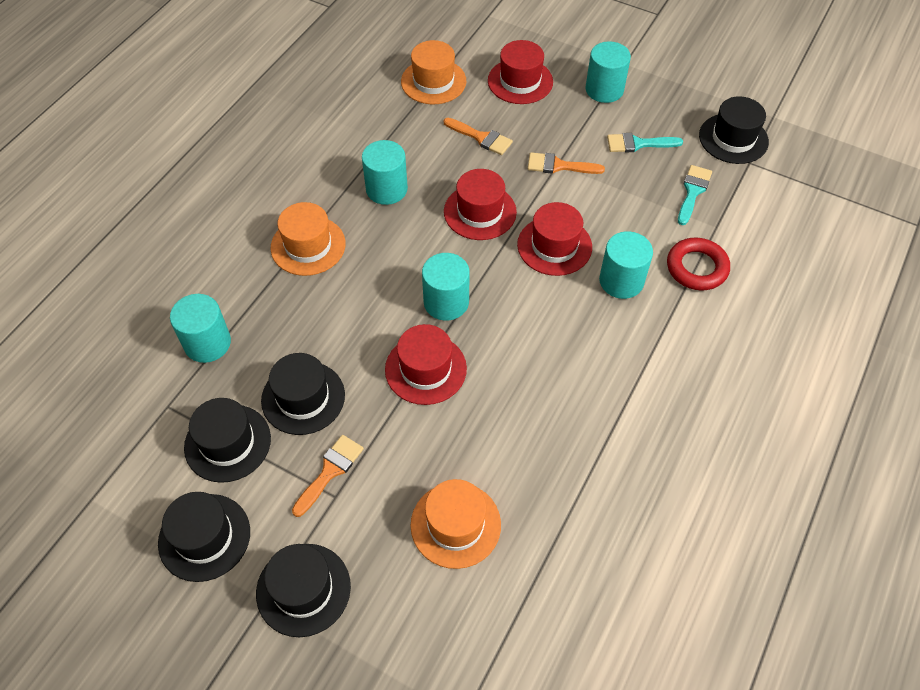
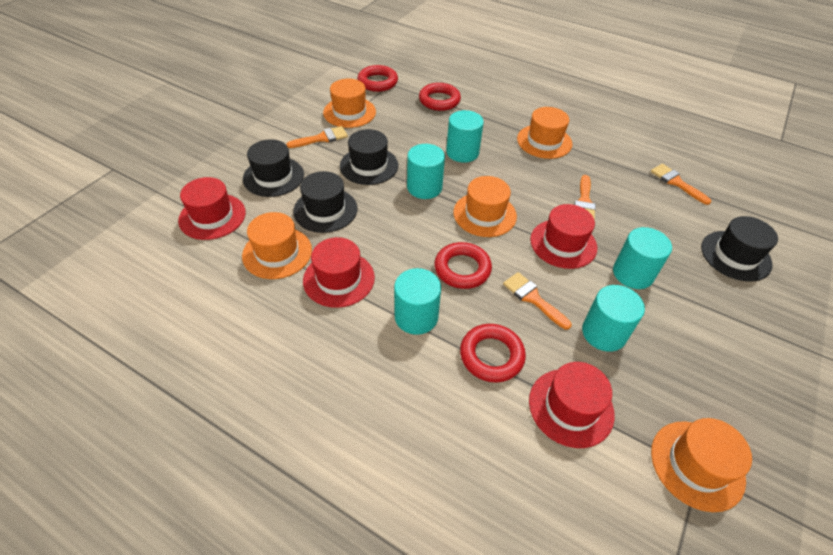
black hat: [158,492,250,582] [184,398,271,483] [256,544,351,637] [261,353,345,435] [699,96,769,164] = 5 -> [243,139,304,197] [293,171,357,233] [340,129,398,185] [701,216,778,282] = 4
orange brush: [292,435,364,517] [443,118,513,155] [528,152,605,174] = 3 -> [287,126,348,148] [503,272,572,330] [574,175,596,220] [651,164,711,205] = 4
orange hat: [270,202,346,276] [401,40,466,104] [410,479,501,569] = 3 -> [242,212,312,279] [323,79,376,128] [453,176,517,237] [517,107,572,159] [651,418,752,512] = 5
red ring: [667,238,730,290] = 1 -> [357,65,398,92] [419,83,461,111] [434,242,492,289] [460,324,526,383] = 4
turquoise brush: [607,133,683,152] [678,165,712,225] = 2 -> none = 0

